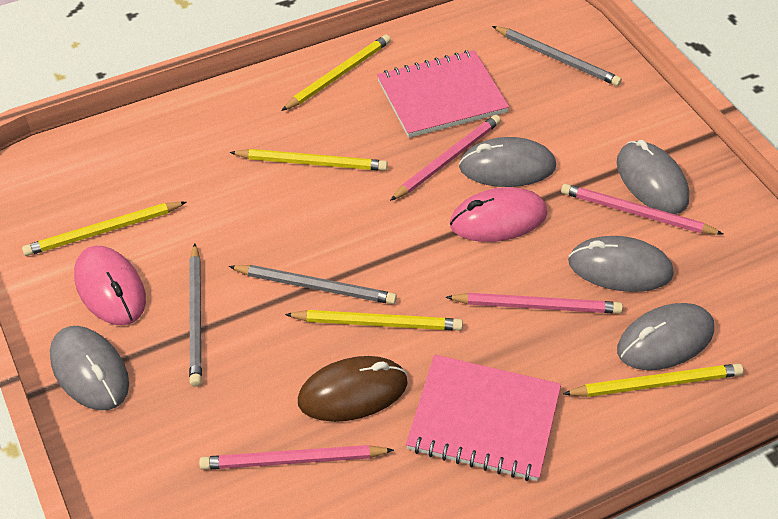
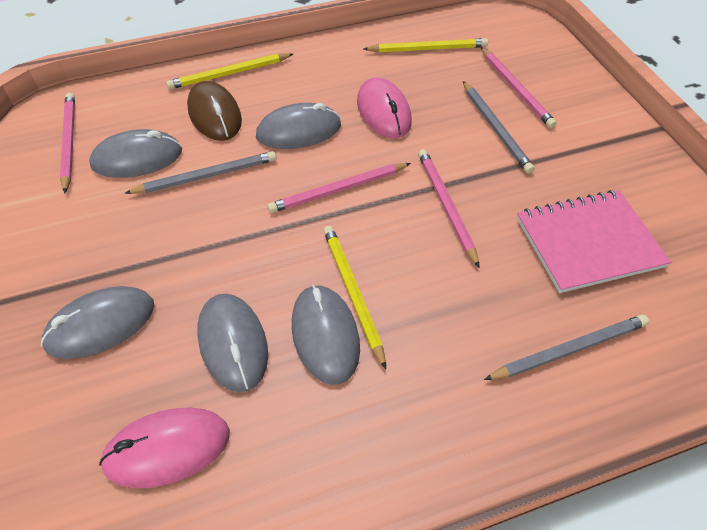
pink notebook: [377,50,509,138] [406,354,561,481] = 2 -> [517,190,671,293] = 1
yellow pencil: [22,202,186,256] [229,149,388,171] [281,34,391,111] [285,310,463,331] [563,363,743,397] = 5 -> [166,53,293,89] [323,226,386,369] [364,38,488,52] = 3

